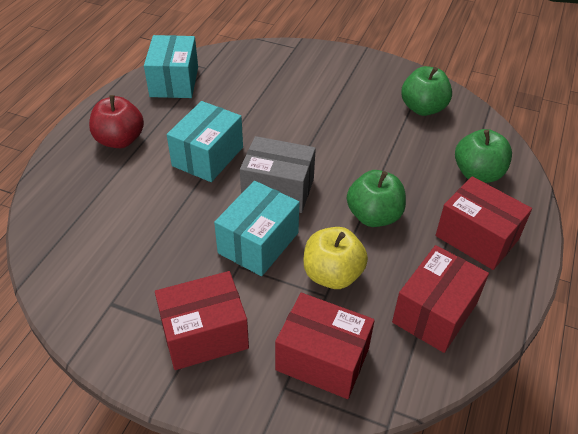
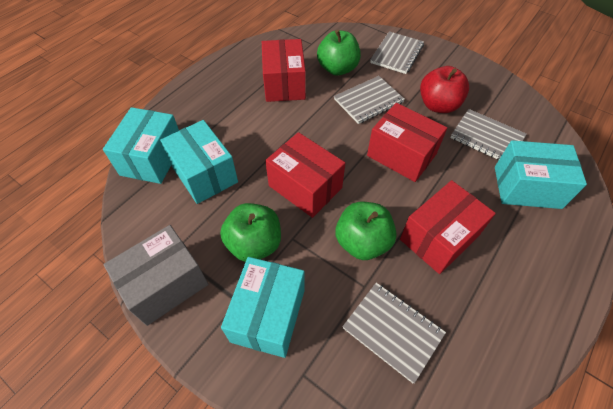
grey notebook: none = 0 -> [334,76,405,124] [342,283,446,383] [370,31,424,74] [450,109,526,160] = 4
turquoise box: [144,35,198,98] [167,101,243,182] [214,181,300,276] = 3 -> [103,107,179,184] [160,120,238,204] [221,257,305,358] [495,140,587,209] = 4
yellow apple: [303,227,368,289] = 1 -> none = 0

